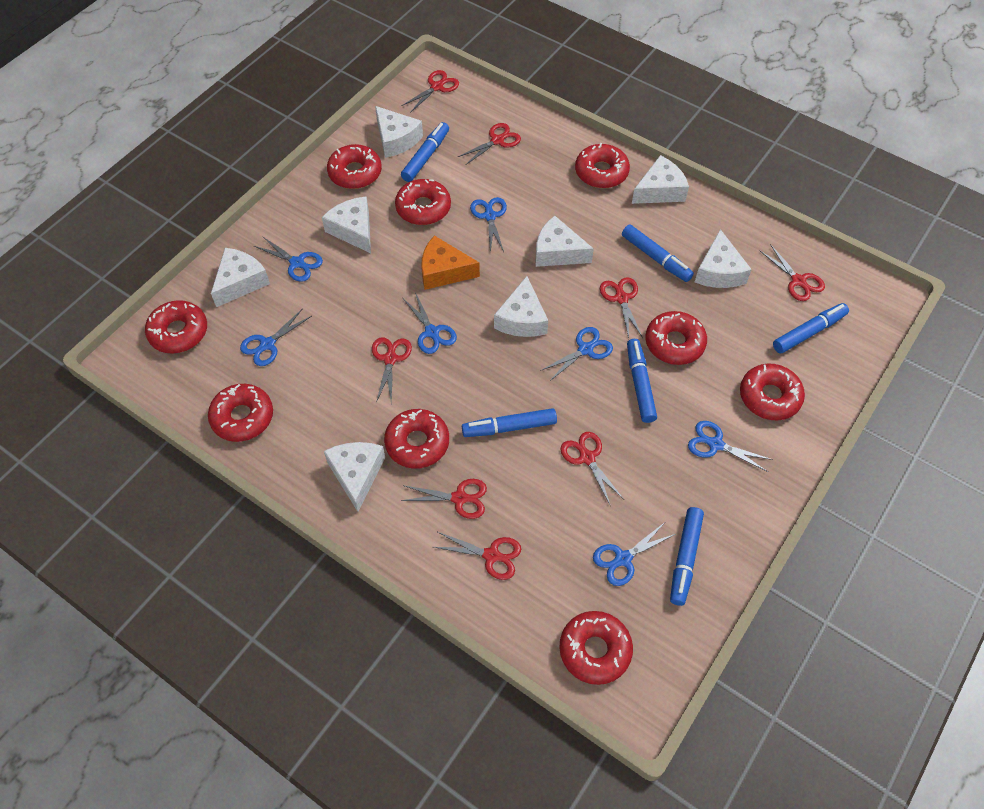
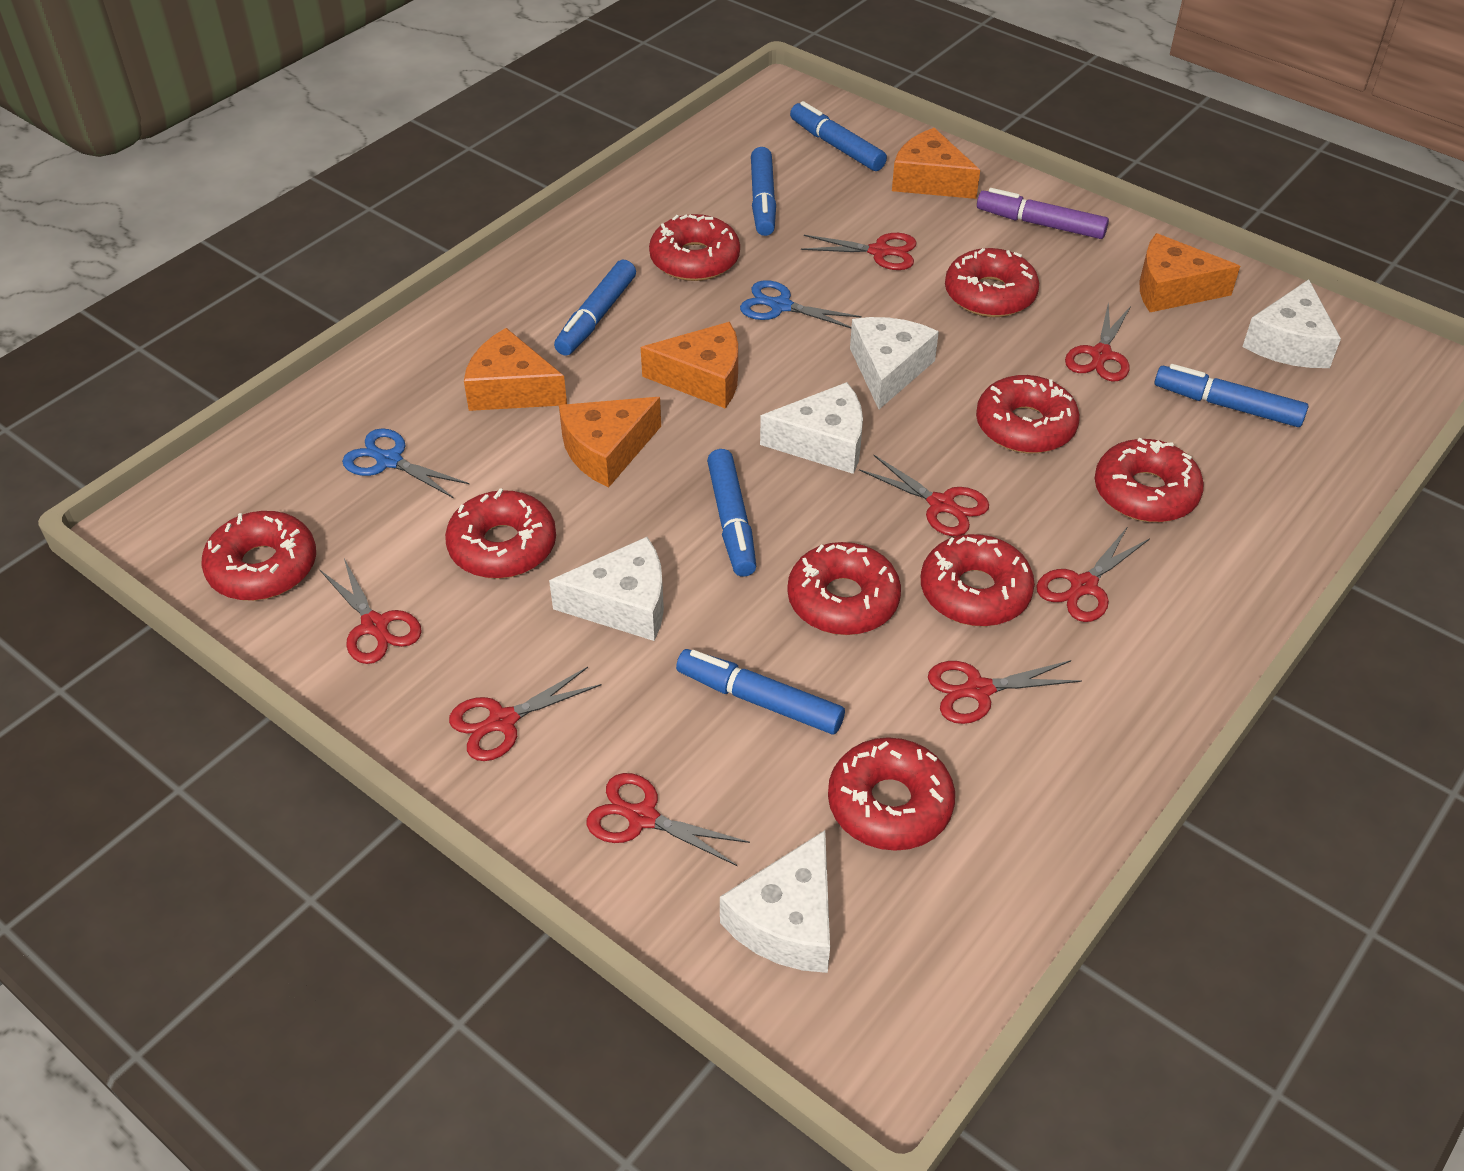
blue scissors: [240,308,312,366] [254,236,323,282] [403,292,457,354] [470,197,507,252] [540,327,613,382] [593,522,675,586] [688,421,773,472] = 7 -> [342,428,469,498] [740,280,862,328] = 2
orange cheese: [421,236,480,290] = 1 -> [464,328,567,411] [559,397,661,487] [641,322,738,409] [892,128,980,199] [1140,233,1240,312] = 5
purple marker: none = 0 -> [977,188,1109,239] = 1
white cheese: [211,248,270,307] [322,197,371,253] [324,442,385,512] [375,106,423,158] [494,276,548,337] [536,216,594,267] [632,155,689,204] [694,229,752,288] = 8 -> [549,537,664,641] [720,830,830,973] [760,382,863,474] [850,317,939,409] [1243,279,1341,368] = 5

